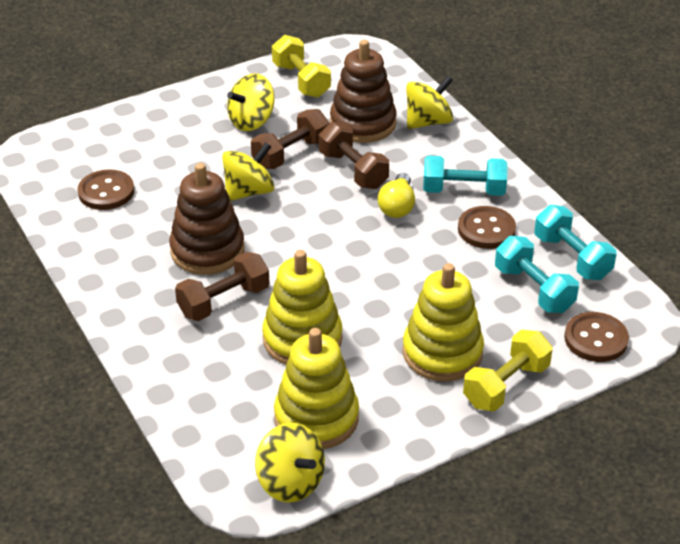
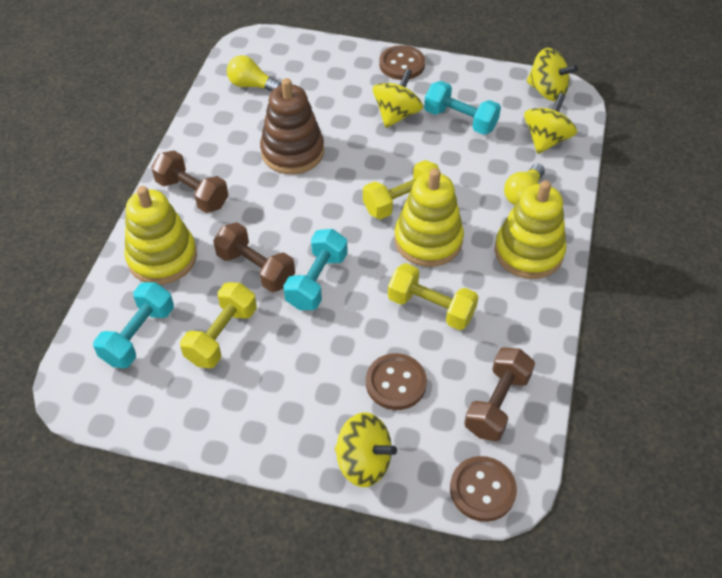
brown stacking toy: [169,163,244,275] [330,40,397,143] = 2 -> [260,78,324,174] = 1
yellow dumbbell: [272,35,331,98] [463,330,553,412] = 2 -> [180,282,257,369] [363,160,441,219] [388,263,478,330] = 3
yellow light bulb: [378,173,415,218] = 1 -> [227,55,282,92] [504,164,545,205] = 2

